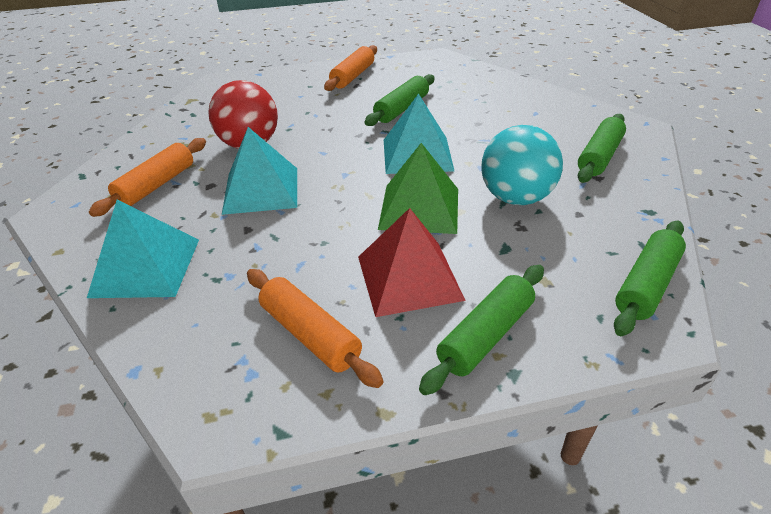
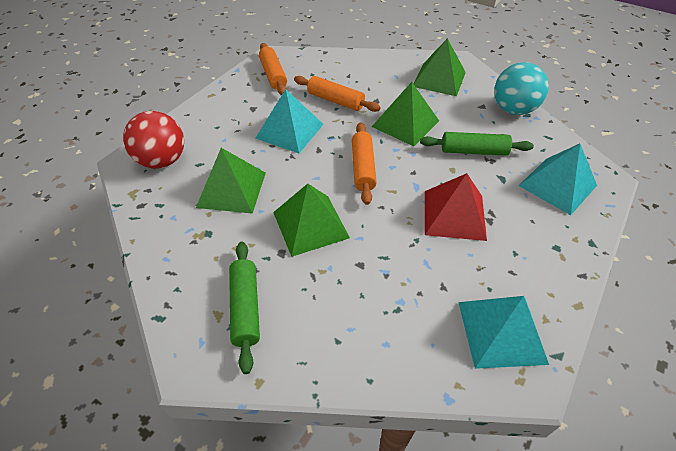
green pyramid: [378,143,458,234] = 1 -> [196,148,266,214] [273,184,350,257] [372,82,439,146] [414,38,466,96] = 4
green rolling pin: [365,74,435,126] [419,265,544,395] [578,114,626,183] [614,220,686,336] = 4 -> [229,242,260,374] [420,132,534,156] = 2

